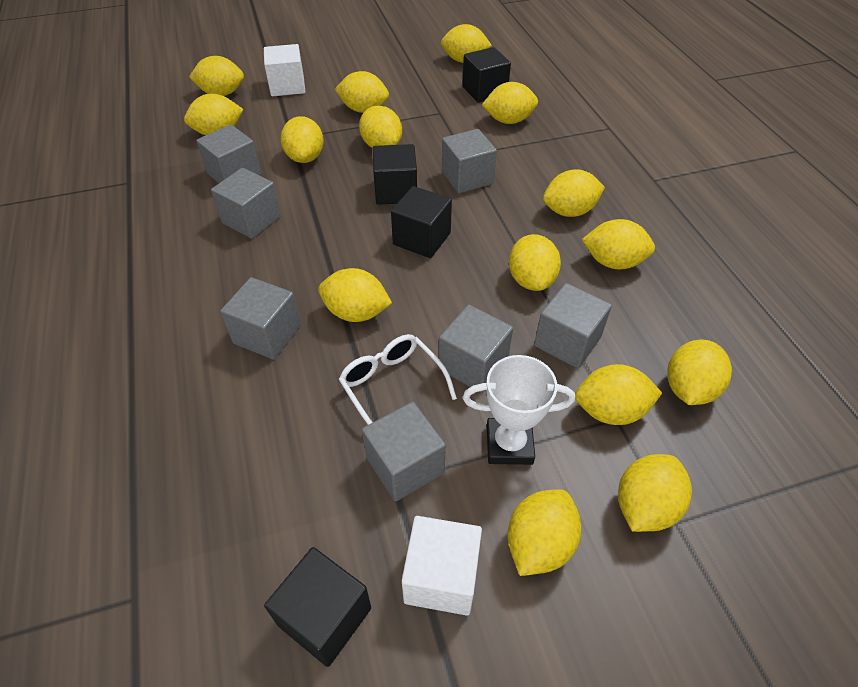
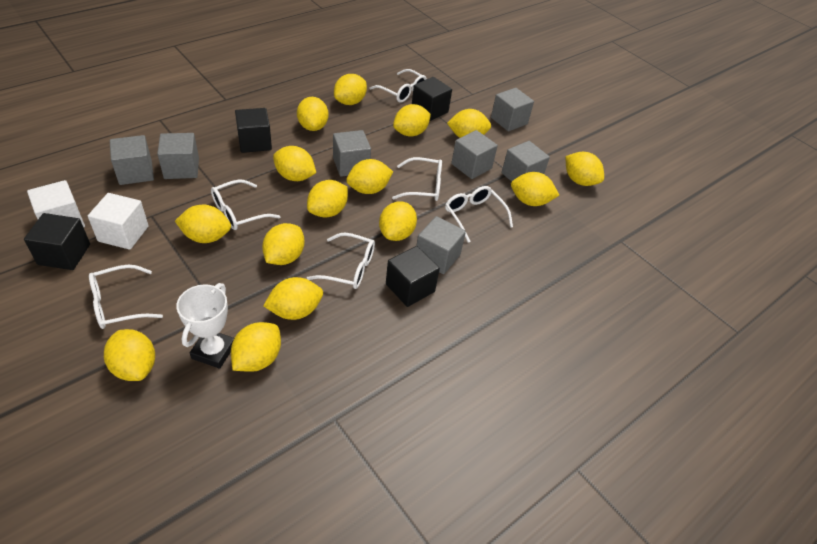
white glasses: [339,334,457,425] = 1 -> [89,265,163,329] [211,179,281,230] [307,233,375,289] [370,69,427,102] [392,157,442,201] [445,186,513,243] = 6

